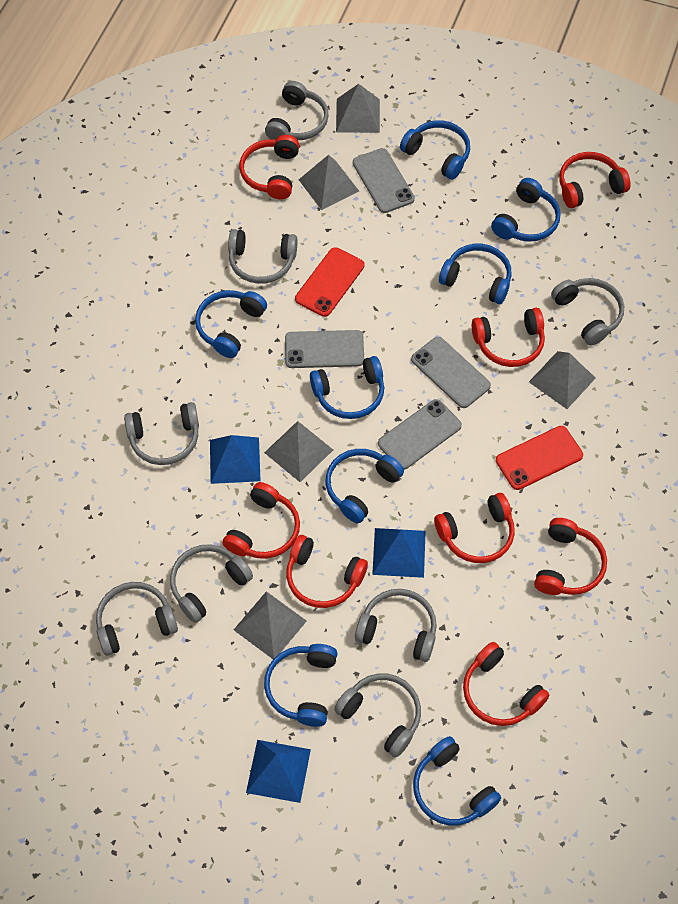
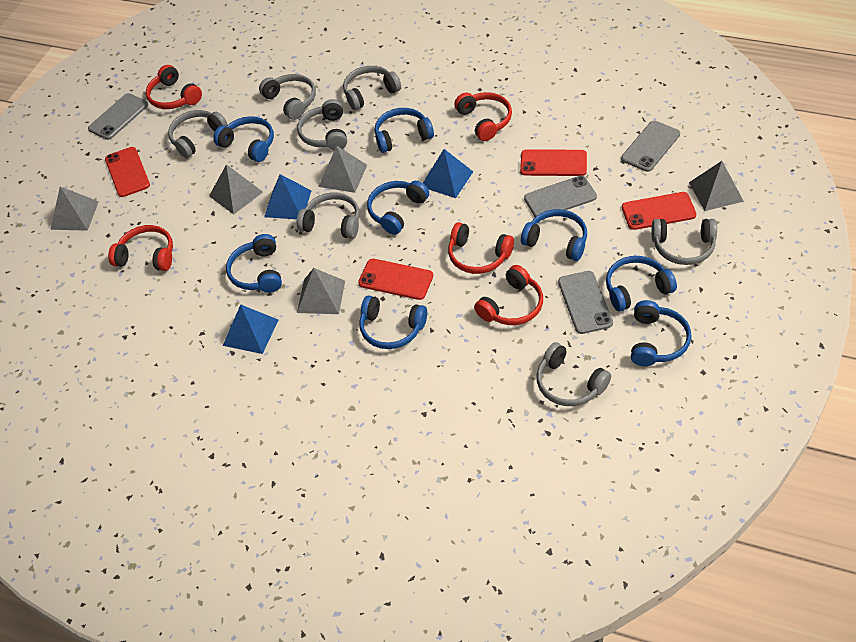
grey headphones: [96,582,178,656] [124,402,199,465] [170,544,253,623] [228,229,297,284] [265,81,329,140] [334,673,421,758] [355,589,437,662] [551,278,624,346] = 8 -> [168,110,228,158] [259,74,316,120] [297,99,347,150] [297,192,360,239] [343,66,401,110] [536,342,611,406] [652,219,717,265] = 7
red headphones: [223,482,300,559] [239,135,300,199] [286,535,368,608] [434,493,515,563] [463,642,549,726] [472,308,545,367] [534,518,607,595] [559,152,631,208] = 8 -> [108,225,173,271] [146,65,202,109] [448,222,514,274] [454,92,512,141] [474,265,543,325] = 5
red phone: [295,247,364,317] [496,426,583,490] = 2 -> [105,147,150,197] [358,259,433,300] [520,149,587,176] [622,192,696,230] = 4

